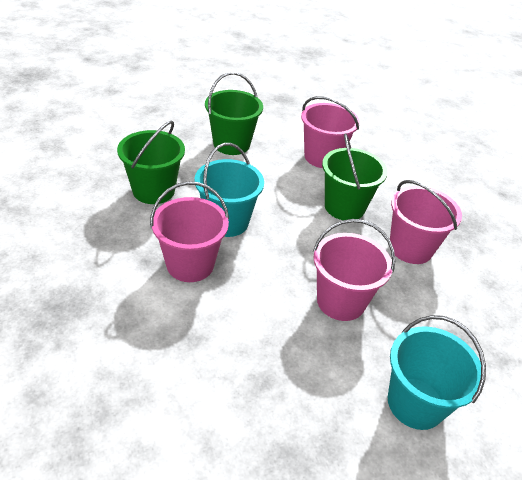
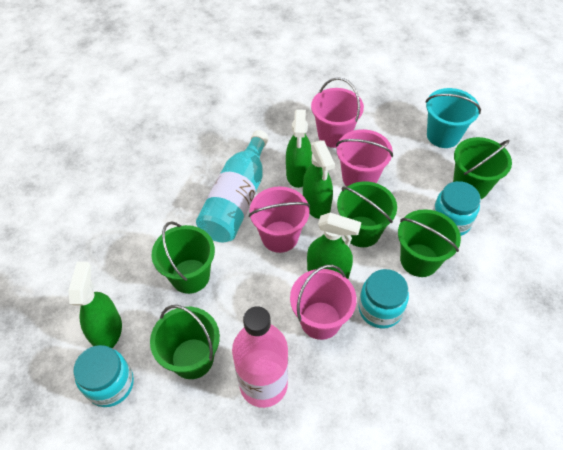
green bucket: [117,121,185,204] [205,72,263,155] [322,133,388,220] = 3 -> [150,305,220,379] [152,221,215,294] [337,181,397,247] [398,209,461,277] [453,137,512,199] = 5
green spray bottle: none = 0 -> [68,262,122,348] [286,109,312,188] [303,140,335,219] [307,213,361,279] = 4
pink bottle: none = 0 -> [232,306,288,408] = 1
turquoise bottle: none = 0 -> [196,130,269,242] = 1
turquoise bucket: [195,143,264,237] [388,315,486,430] = 2 -> [426,88,481,148] = 1
turquoise jar: none = 0 -> [73,345,134,407] [358,269,409,329] [433,181,481,236] = 3

